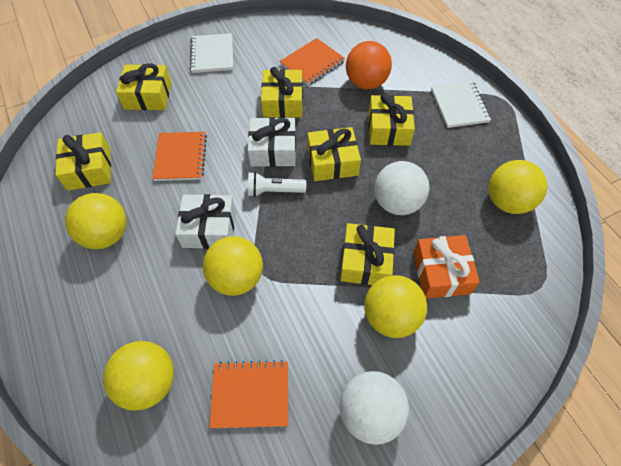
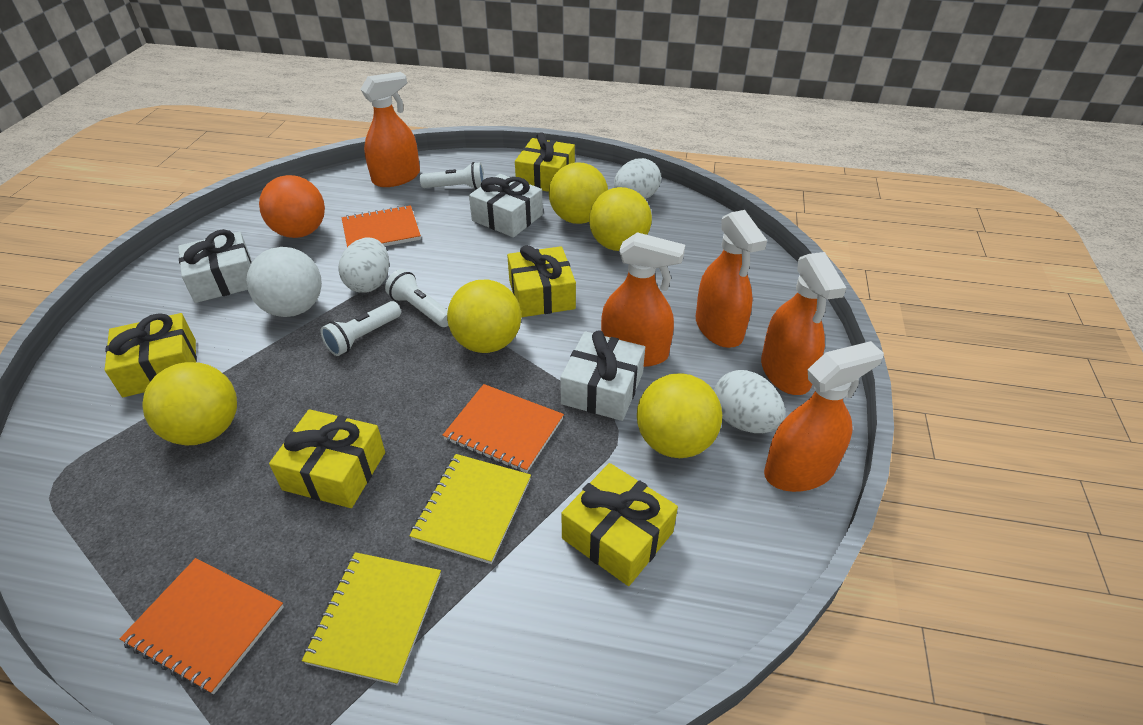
orange gift: [413,235,480,298] = 1 -> none = 0
orange spray bottle: none = 0 -> [360,72,420,187] [601,232,685,367] [696,210,767,348] [761,252,846,395] [764,341,884,492] = 5
white ball: [340,371,409,445] [374,161,429,215] = 2 -> [246,247,322,317] = 1
white egg: none = 0 -> [339,237,389,293] [614,158,661,199] [714,370,785,433] = 3
white flashlight: [248,172,306,197] = 1 -> [320,301,401,356] [385,269,448,327] [420,162,484,190] = 3
white gift: [175,194,236,249] [248,117,296,167] = 2 -> [178,229,252,303] [469,174,543,237] [560,330,645,421] = 3
white notebook: [190,33,233,73] [431,81,491,128] = 2 -> none = 0
yellow gift: [55,132,111,190] [116,63,171,110] [261,67,303,118] [308,127,361,181] [340,223,395,285] [369,93,415,146] = 6 -> [105,313,197,397] [269,409,385,508] [507,245,576,317] [515,132,575,192] [561,463,678,586] = 5
yellow notebook: none = 0 -> [302,552,441,686] [409,454,531,564] = 2

